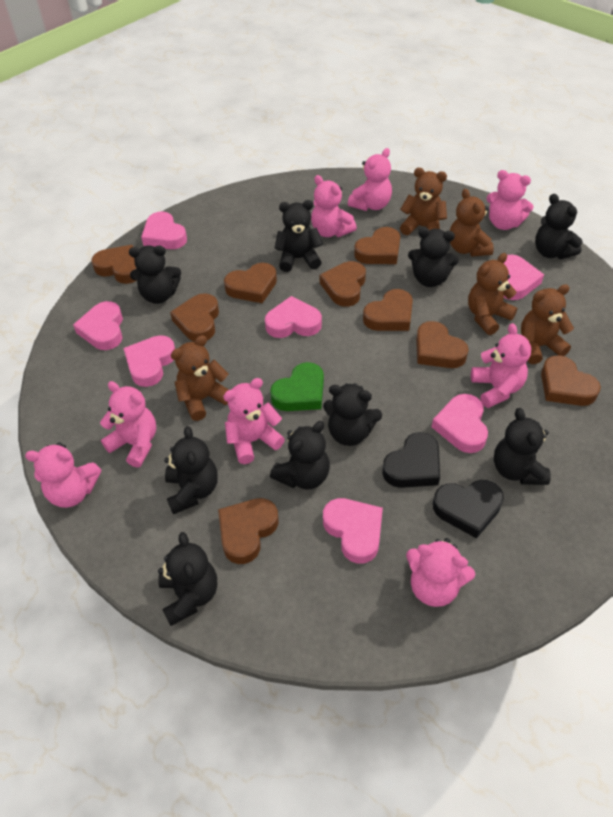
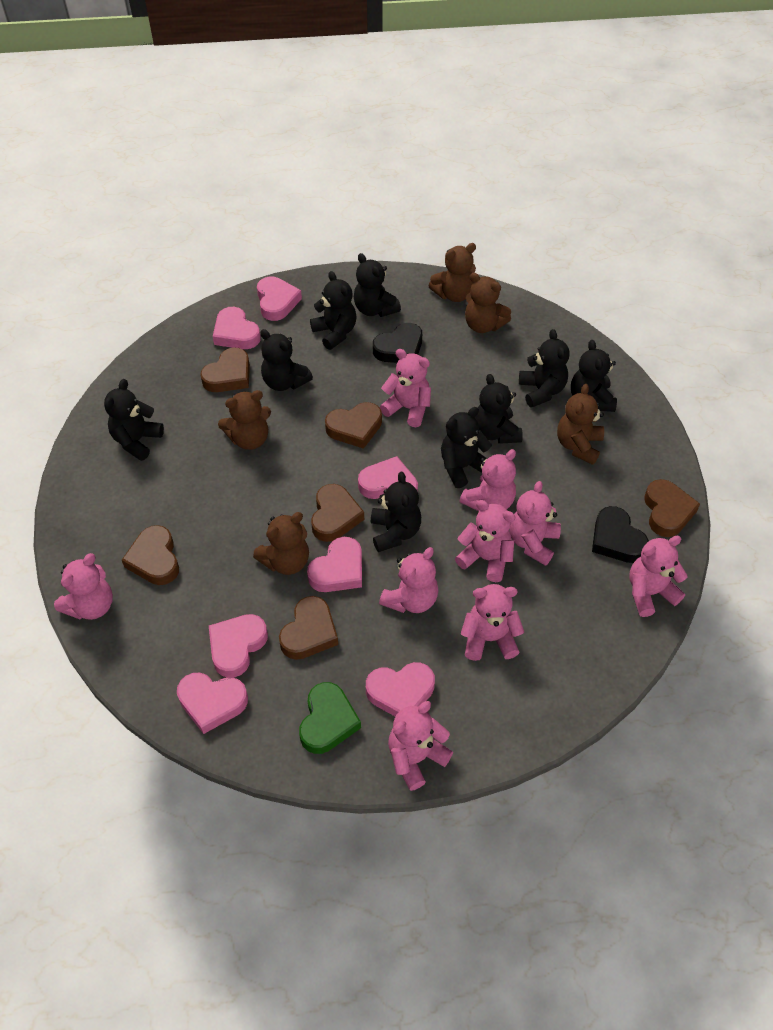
brown heart: [91,245,137,284] [170,293,219,342] [218,498,279,564] [224,263,277,303] [320,261,366,307] [354,227,400,264] [363,289,413,331] [416,321,469,368] [541,355,601,406] = 9 -> [122,525,179,585] [200,347,250,392] [279,596,338,660] [311,484,364,542] [325,402,382,449] [644,479,700,537] = 6
pink teddy bear: [25,442,101,508] [100,381,156,468] [223,378,285,464] [311,175,357,237] [348,148,392,211] [406,538,475,607] [471,323,531,408] [486,170,533,230] = 8 -> [54,553,113,620] [379,547,438,613] [380,349,431,427] [388,701,453,791] [455,500,515,582] [460,449,516,511] [461,584,524,661] [509,481,561,566] [629,536,688,617] = 9

